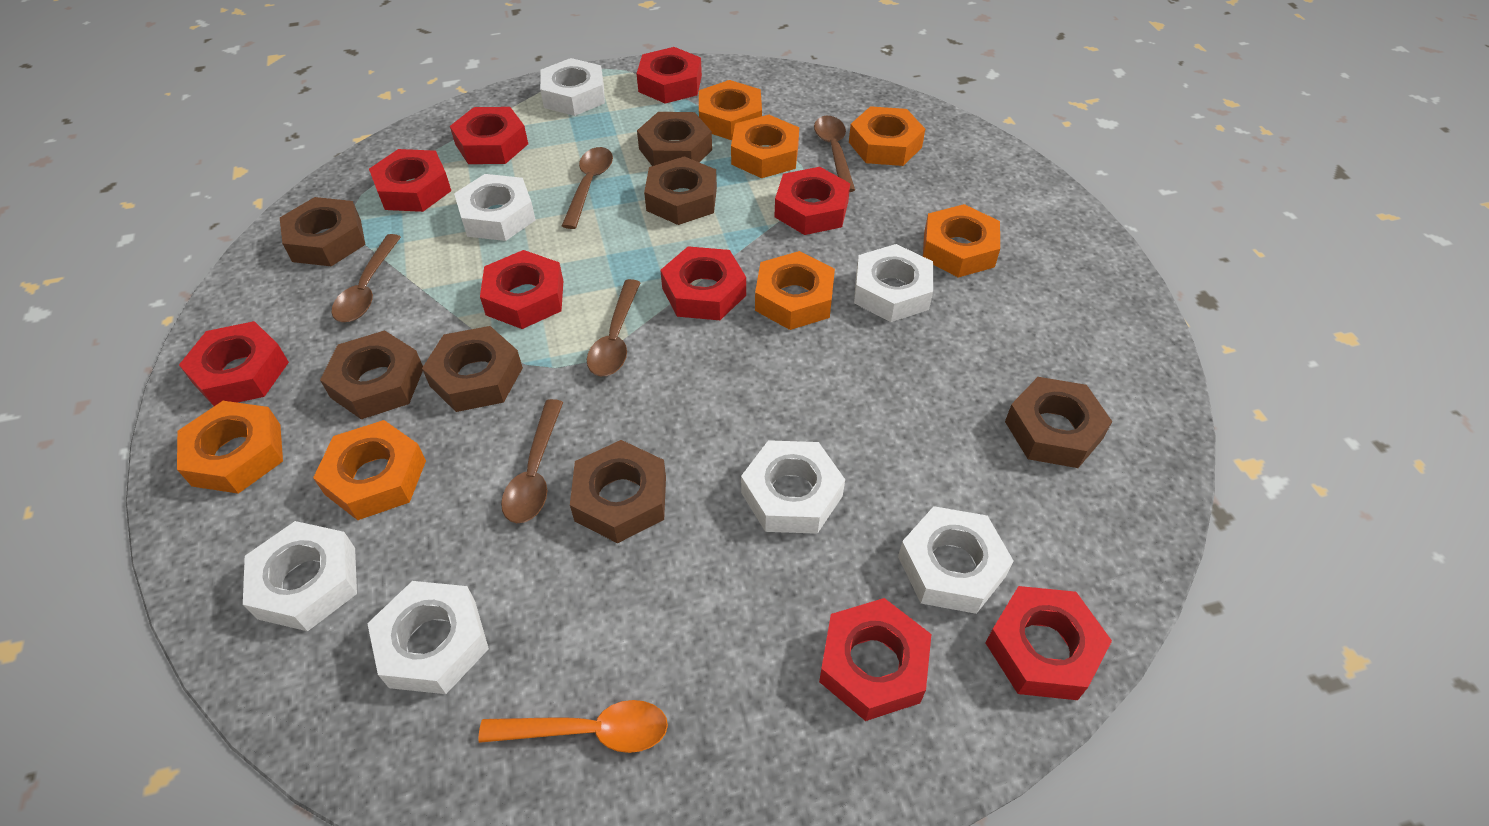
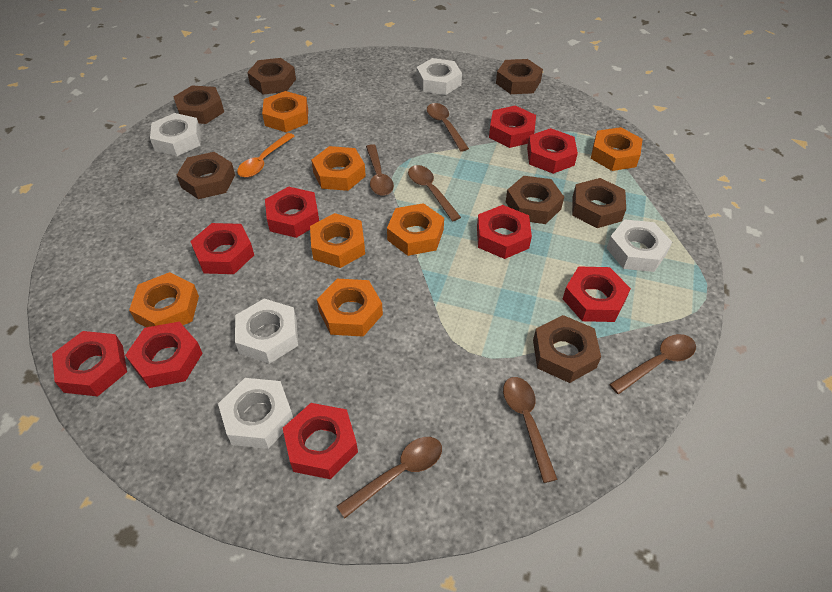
brown spoon: [332,234,401,322] [501,399,563,523] [562,147,613,229] [587,279,641,376] [814,116,855,192] = 5 -> [337,437,442,518] [366,144,394,196] [408,165,461,221] [427,103,469,152] [503,377,558,483] [609,334,696,394] = 6
white nut: [243,521,357,631] [367,581,489,694] [454,174,536,241] [540,58,605,116] [741,440,845,534] [854,244,933,322] [898,506,1013,614] = 7 -> [150,113,201,156] [218,378,293,449] [235,299,298,364] [417,58,462,95] [607,219,672,272] = 5

